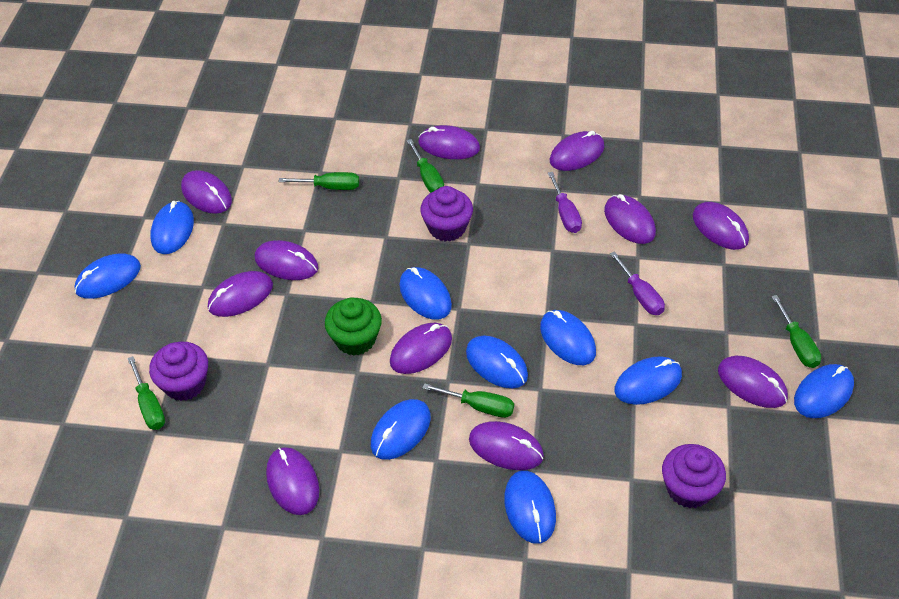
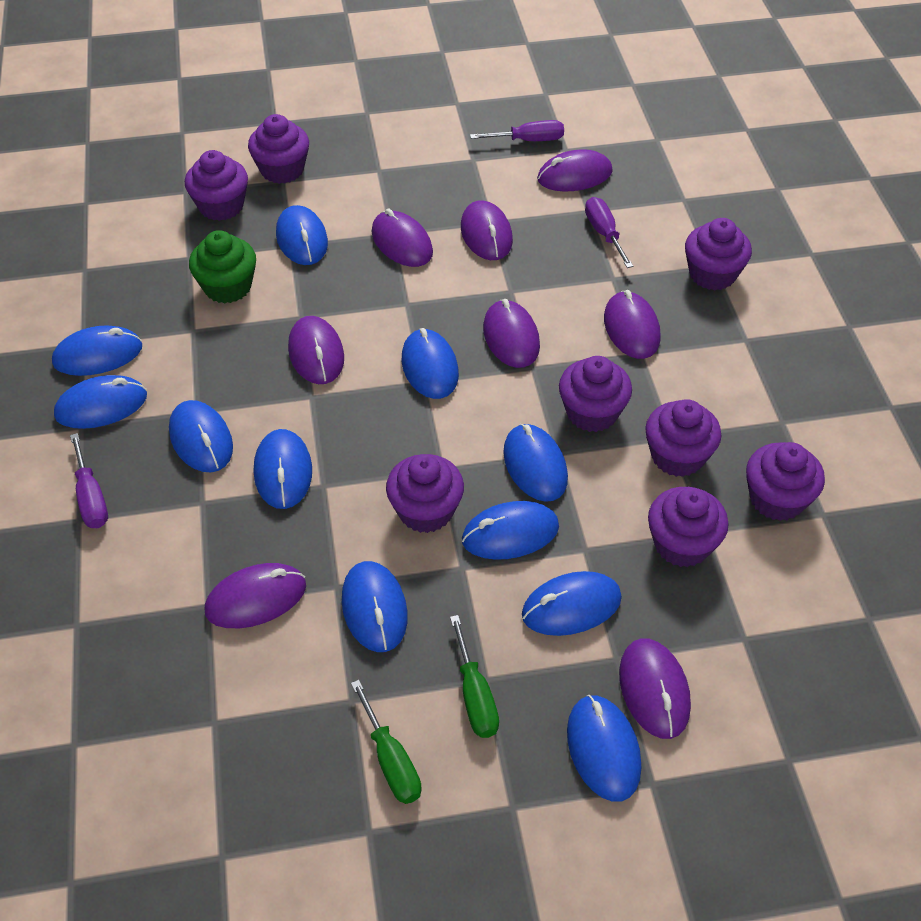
blue mouse: [75,253,141,299] [150,201,194,254] [371,399,431,460] [399,267,452,320] [466,335,528,388] [504,471,556,544] [540,310,596,365] [615,356,682,405] [794,364,854,418] = 9 -> [52,325,142,376] [54,375,147,429] [169,400,233,472] [254,429,312,509] [276,205,328,265] [342,561,408,652] [402,328,459,399] [462,501,559,560] [503,424,568,502] [522,571,622,636] [567,695,642,802] = 11
green screwdriver: [127,356,165,430] [279,172,359,190] [407,139,444,193] [422,383,514,418] [771,295,821,368] = 5 -> [351,680,422,804] [450,615,499,738] = 2
purple cupcake: [149,341,208,401] [420,186,473,242] [662,444,726,508] = 3 -> [185,150,248,221] [248,114,309,184] [386,454,464,533] [559,356,632,432] [645,399,721,477] [648,487,729,567] [685,218,752,290] [746,442,825,521] = 8
purple mouse: [181,170,232,214] [208,271,273,317] [255,240,318,280] [266,447,319,515] [390,323,452,374] [418,125,480,159] [469,421,544,470] [549,131,605,171] [604,194,656,244] [693,202,749,250] [718,356,788,408] = 11 -> [204,563,306,628] [288,316,344,384] [372,209,433,267] [461,200,513,260] [483,299,540,368] [537,149,613,191] [604,290,661,359] [619,638,691,739] = 8
purple screwdriver: [548,172,582,233] [610,251,665,315] = 2 -> [70,433,108,528] [470,120,564,141] [585,197,633,268] = 3

